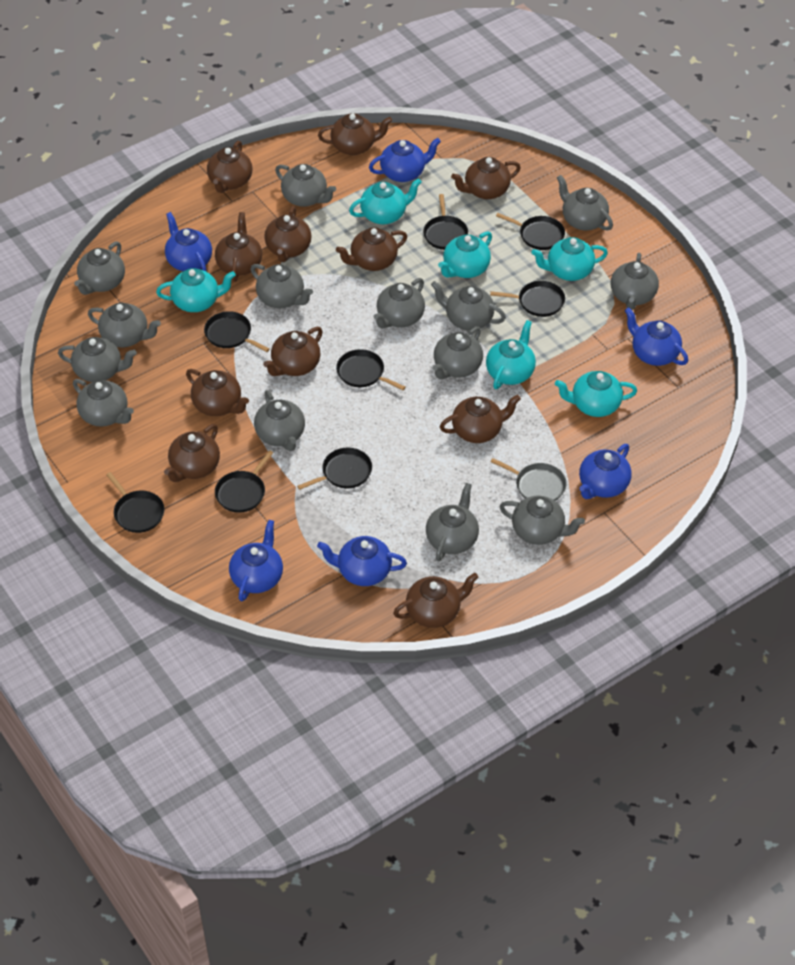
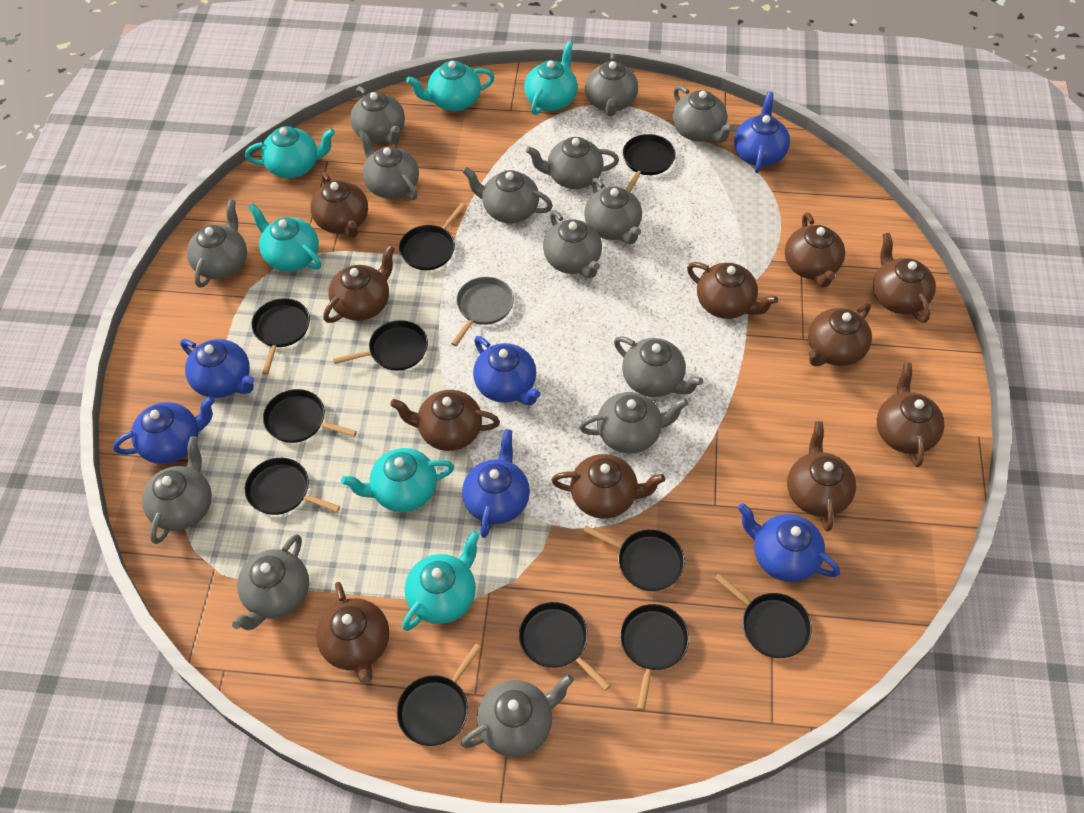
black pan: [106,472,164,533] [204,311,270,352] [215,450,273,513] [297,448,372,490] [336,349,406,390] [423,194,468,250] [490,281,565,317] [496,213,565,250] = 8 -> [245,458,340,515] [251,298,310,375] [263,389,357,443] [333,320,428,371] [397,643,482,746] [399,203,465,270] [519,602,611,691] [583,526,685,591] [620,604,689,711] [623,134,676,192] [714,573,812,658] = 11

